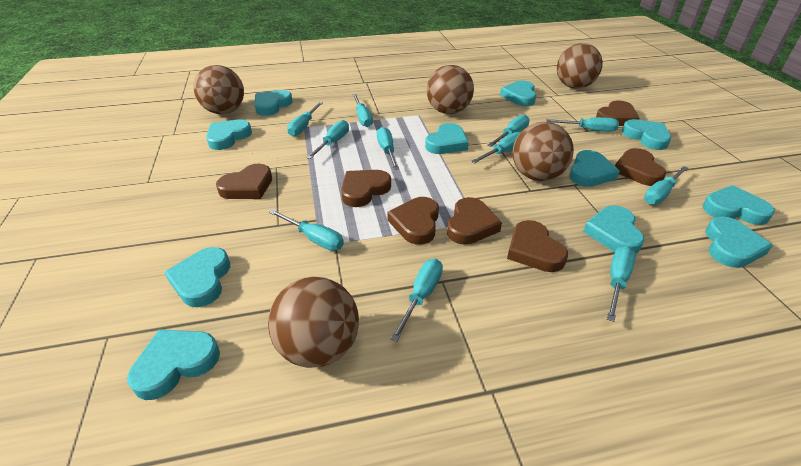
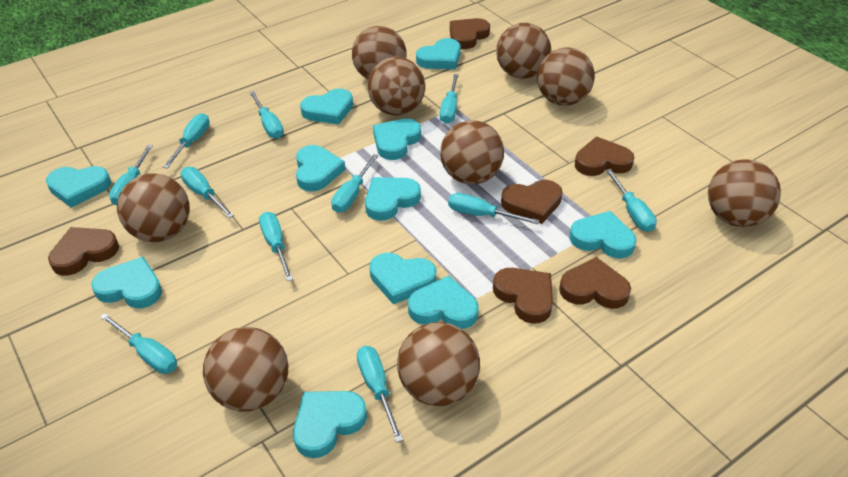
brown ball: [194,65,244,114] [268,277,359,368] [427,65,474,114] [512,122,574,181] [557,43,603,89] = 5 -> [117,173,190,242] [203,327,288,412] [352,26,407,79] [368,57,425,115] [397,322,480,406] [440,120,504,184] [496,23,551,79] [537,48,595,106] [708,159,781,227] = 9
brown heart: [216,164,272,199] [341,170,391,207] [387,197,439,245] [447,197,502,245] [507,220,568,272] [596,100,640,126] [615,148,666,186] = 7 -> [48,227,119,276] [450,18,490,49] [493,268,553,324] [501,180,563,224] [559,257,631,309] [575,137,634,176] = 6

